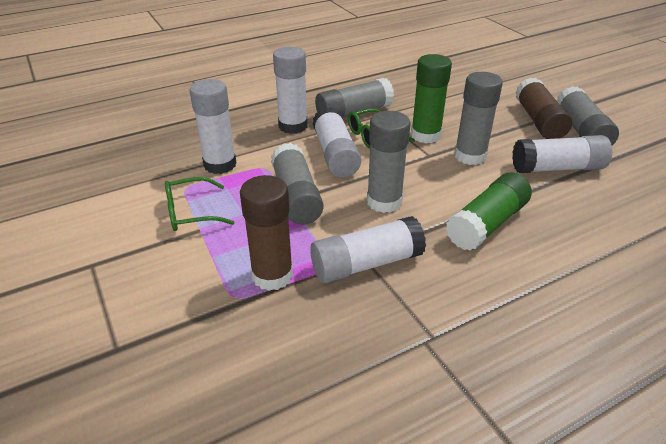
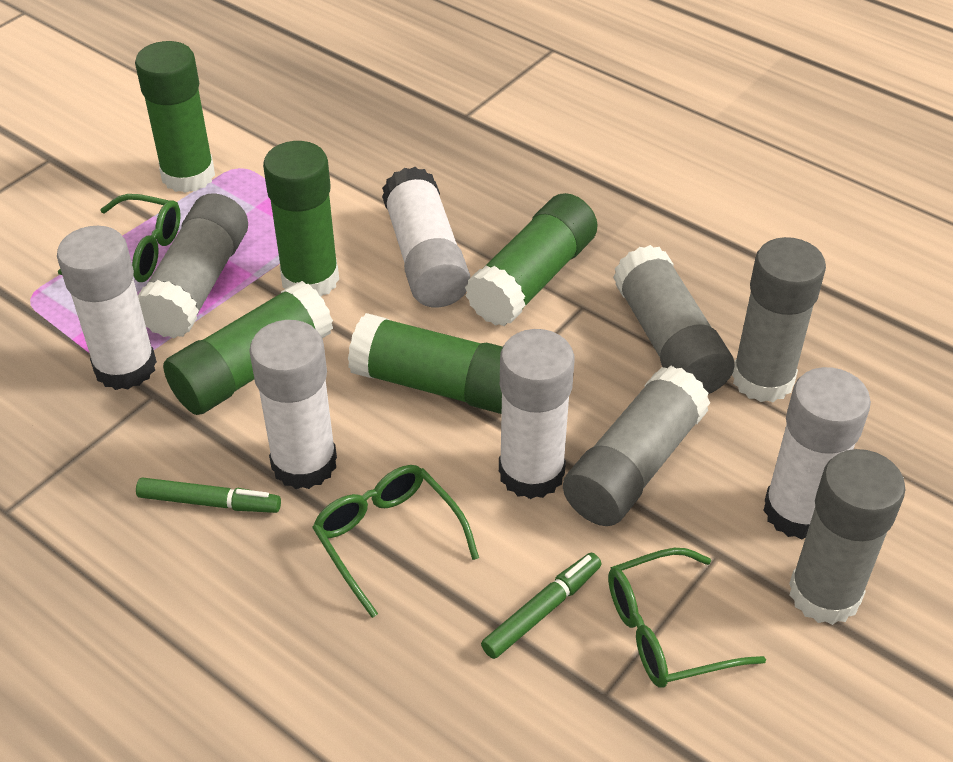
brown glue stick: [240,175,293,291] [515,78,572,139] = 2 -> none = 0
green glasses: [165,177,235,231] [348,109,415,149] = 2 -> [58,194,181,282] [312,465,479,618] [608,548,766,688] = 3
green glue stick: [411,54,452,143] [446,172,532,251] = 2 -> [135,41,215,193] [163,281,333,415] [263,141,339,297] [348,313,503,414] [465,193,597,326] = 5
green marker: none = 0 -> [136,477,281,513] [481,552,601,659] = 2

